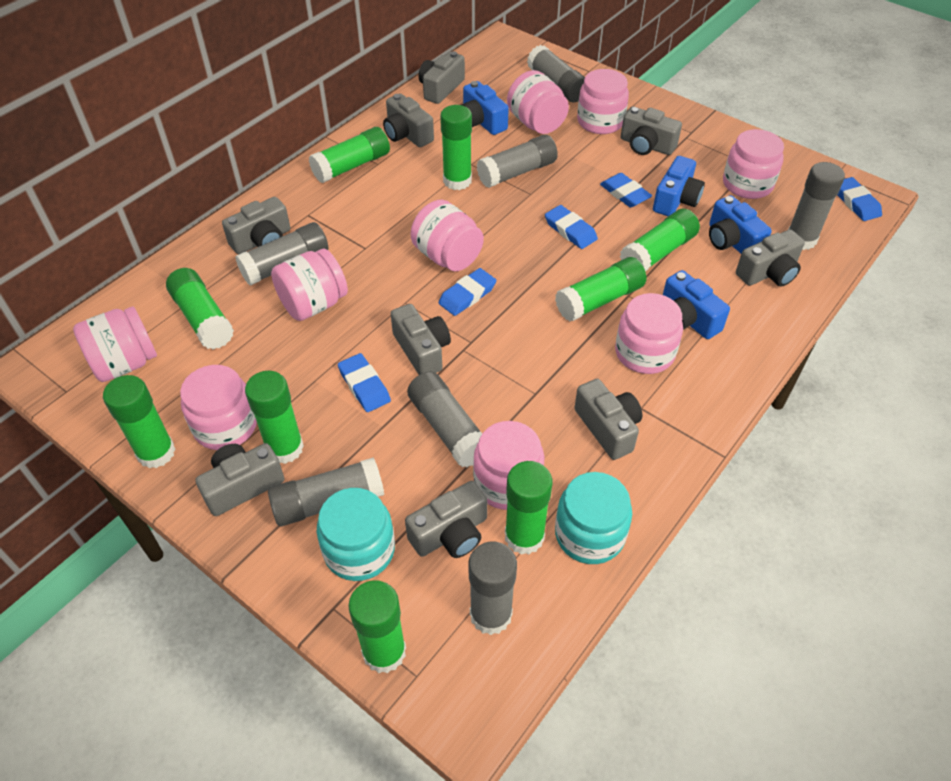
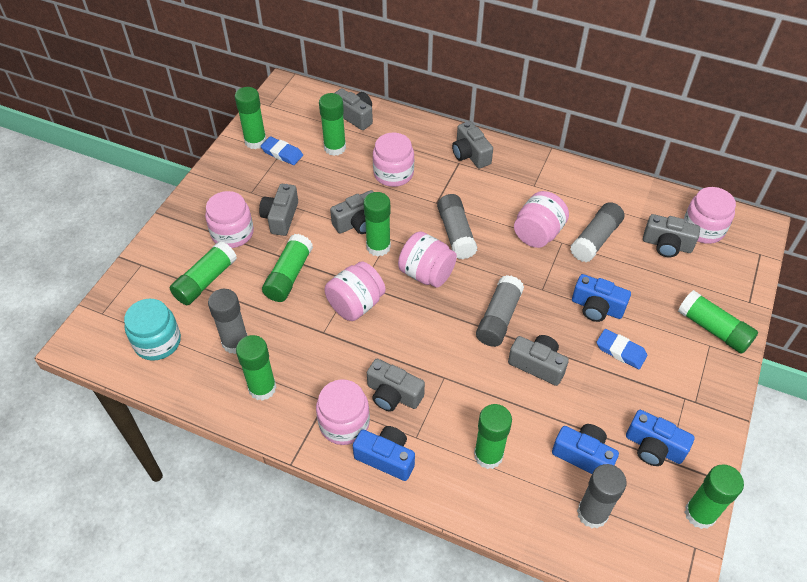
blue eraser: [338,353,391,412] [438,268,496,316] [545,205,598,249] [600,173,652,207] [838,177,882,221] = 5 -> [261,136,303,165] [596,329,647,369] = 2
grey camera: [195,443,284,516] [222,197,291,254] [383,93,434,147] [390,304,451,375] [405,481,487,558] [419,51,465,104] [574,379,643,460] [621,107,682,155] [736,229,805,287] = 9 -> [259,184,298,236] [330,190,374,234] [335,88,373,130] [367,359,425,412] [452,121,493,169] [508,335,569,386] [643,214,700,257] = 7
grey glue stick: [235,222,328,286] [268,457,384,526] [407,372,482,467] [469,542,517,635] [477,135,558,188] [527,45,585,102] [788,162,845,250] = 7 -> [208,289,248,354] [437,194,477,259] [476,275,524,347] [570,202,624,262] [577,464,627,529] = 5
pink jar: [73,306,157,382] [180,365,257,450] [271,248,348,321] [411,200,484,271] [473,421,544,510] [507,70,569,134] [577,69,629,134] [615,293,683,374] [723,129,784,199] = 9 -> [205,191,254,248] [316,379,370,445] [325,261,386,321] [373,133,414,187] [398,231,457,288] [514,191,569,248] [684,187,736,244] = 7
turquoise jar: [317,488,395,581] [555,472,632,564] = 2 -> [124,299,181,361] = 1

